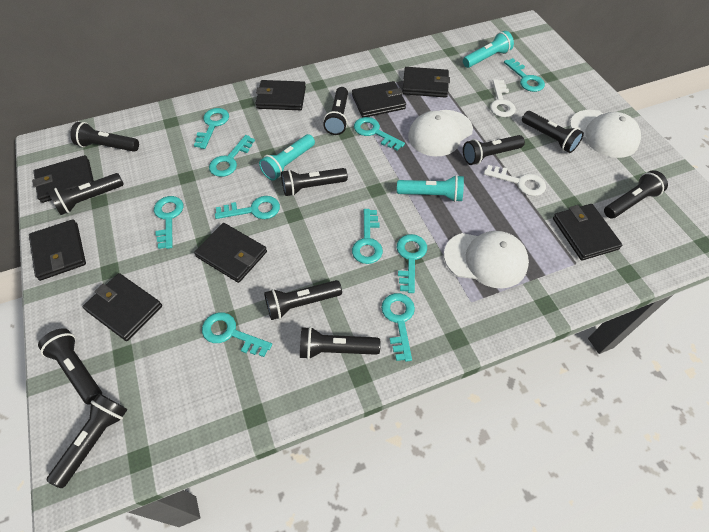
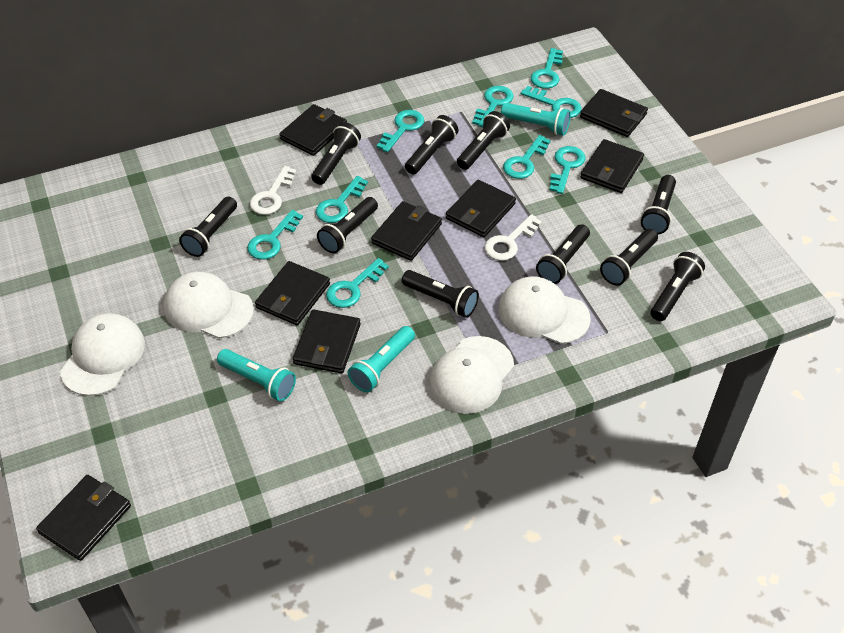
black flashlight: [38,328,102,405] [47,394,128,488] [48,173,124,215] [70,122,139,152] [264,280,342,320] [281,168,348,196] [300,327,381,360] [323,87,348,135] [463,135,525,165] [522,111,584,153] [604,170,668,219] = 11 -> [179,197,237,257] [311,122,361,185] [317,197,378,253] [402,270,479,318] [405,115,458,174] [457,111,510,170] [536,224,590,284] [600,229,658,286] [641,175,676,234] [651,252,705,321] = 10
turquoise key: [154,196,183,249] [194,108,229,149] [202,312,272,357] [209,135,255,177] [215,196,280,219] [352,209,383,264] [354,117,405,150] [381,293,415,362] [397,234,427,293] [504,58,545,92] = 10 -> [247,210,303,260] [316,176,368,223] [326,258,389,308] [377,110,424,152] [472,86,513,127] [503,135,551,179] [520,86,582,118] [531,48,563,89] [549,146,586,194] = 9
white cap: [408,110,473,156] [444,231,529,289] [570,110,641,158] = 3 -> [60,313,145,396] [163,272,254,339] [429,336,514,414] [498,276,591,344] = 4

